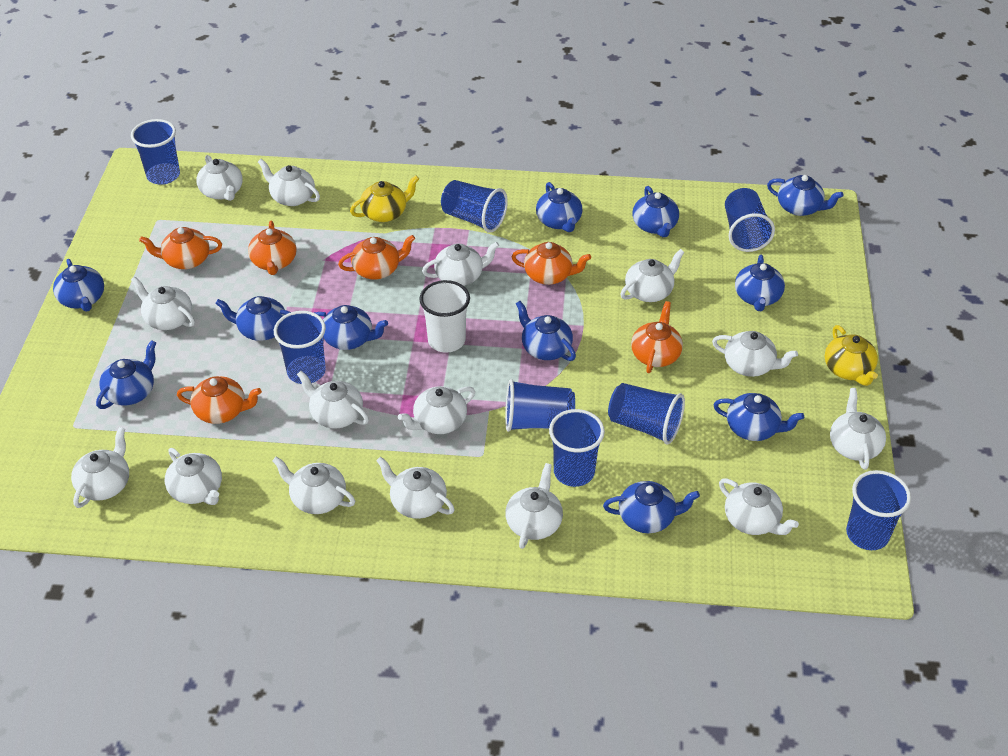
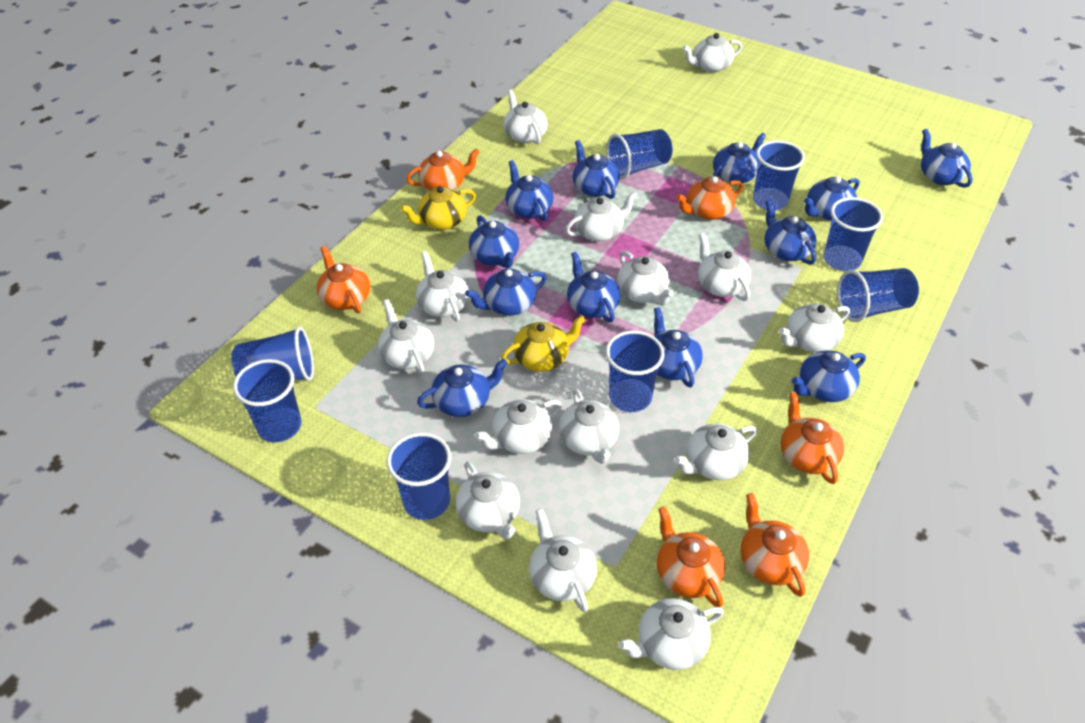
blue teapot: [53,259,104,312] [96,340,156,409] [215,296,291,341] [314,305,388,350] [516,301,576,361] [536,182,582,232] [603,481,700,533] [632,186,679,237] [714,393,804,441] [735,255,785,311] [767,175,844,216] = 11 -> [417,359,508,417] [465,269,547,316] [469,215,519,268] [505,160,553,221] [567,251,620,323] [573,140,620,199] [654,307,703,387] [713,133,766,183] [764,200,816,265] [791,351,866,402] [804,176,860,220] [921,129,973,188] = 12
white cup: [419,280,470,353] = 1 -> none = 0
white teapot: [71,427,129,508] [131,276,195,330] [165,448,222,505] [196,155,243,201] [258,159,320,206] [272,457,355,514] [297,371,369,429] [376,457,455,519] [398,386,475,434] [422,242,499,286] [505,463,563,549] [621,249,685,302] [712,331,798,377] [719,478,799,535] [830,388,886,470] = 15 -> [378,299,434,374] [416,251,469,322] [456,461,520,540] [475,399,562,454] [503,90,548,144] [529,508,597,612] [559,389,619,464] [566,191,637,242] [617,251,674,306] [618,598,724,670] [674,423,757,480] [682,33,742,73] [698,233,751,301] [779,304,850,353] = 14

